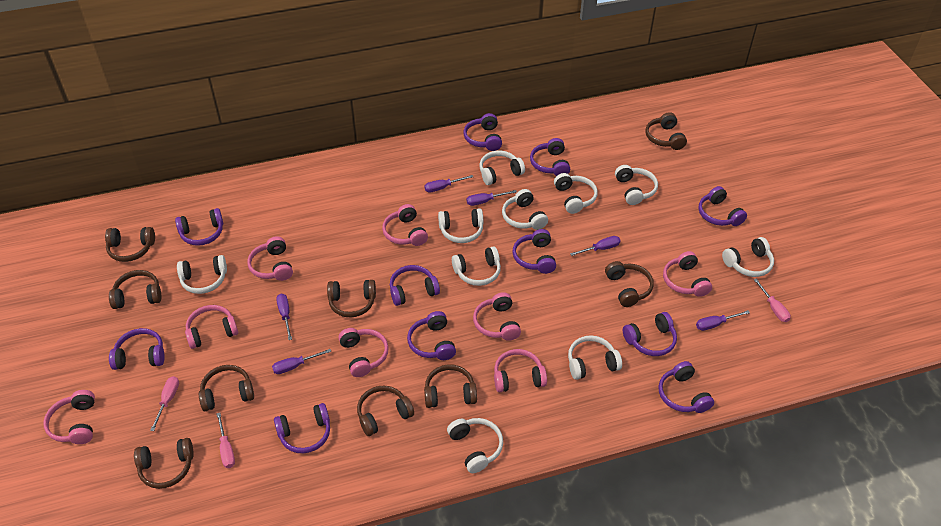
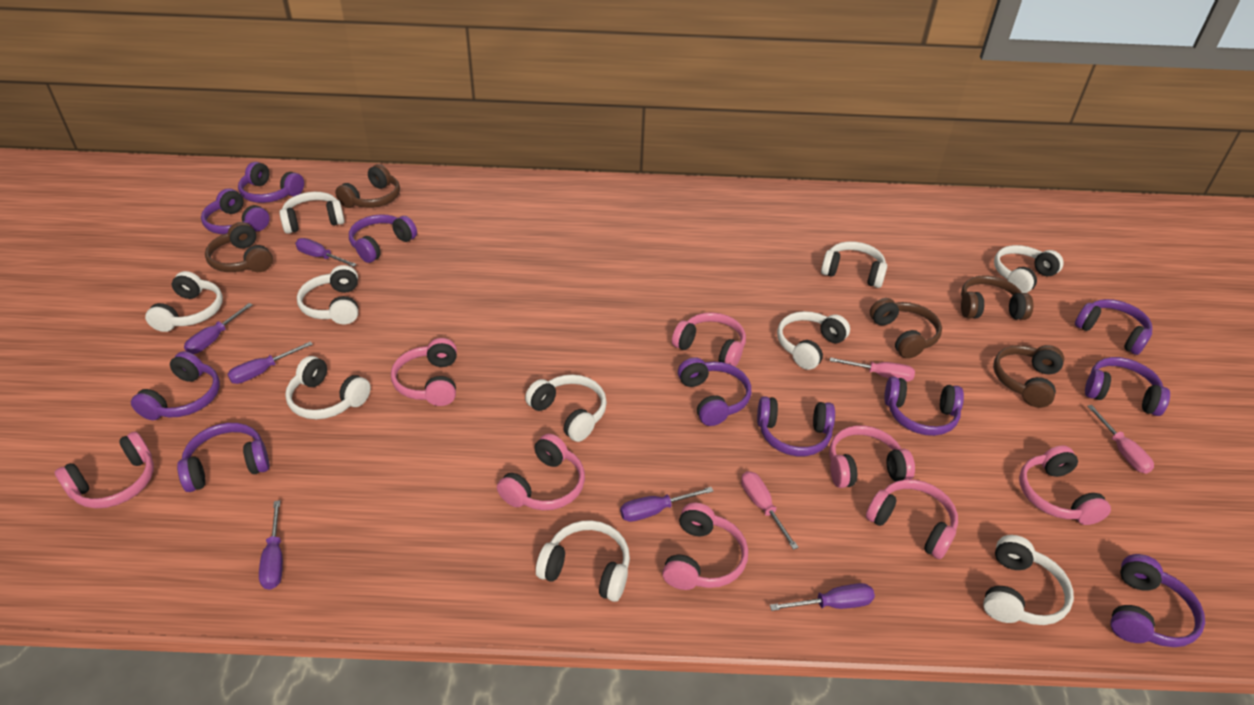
brown headphones: [105,227,155,262] [109,270,161,309] [134,438,194,489] [199,365,254,411] [327,280,376,317] [357,386,414,436] [424,364,477,408] [605,261,654,307] [645,112,687,150] = 9 -> [205,222,273,272] [335,164,400,208] [870,298,942,359] [961,275,1034,320] [993,345,1064,408] = 5

